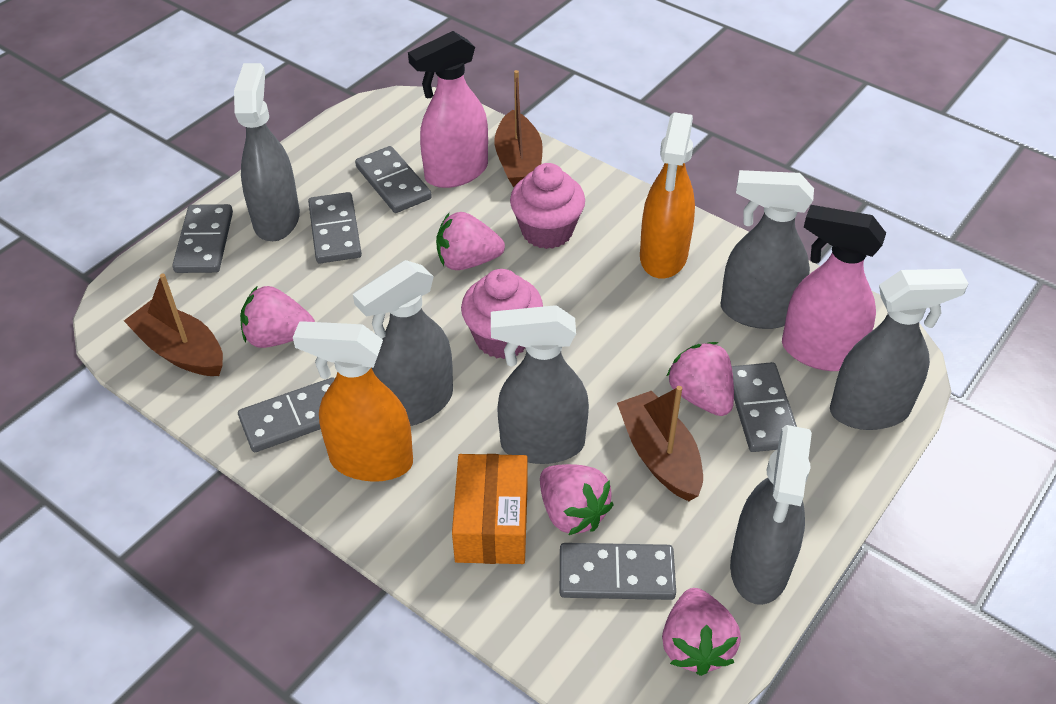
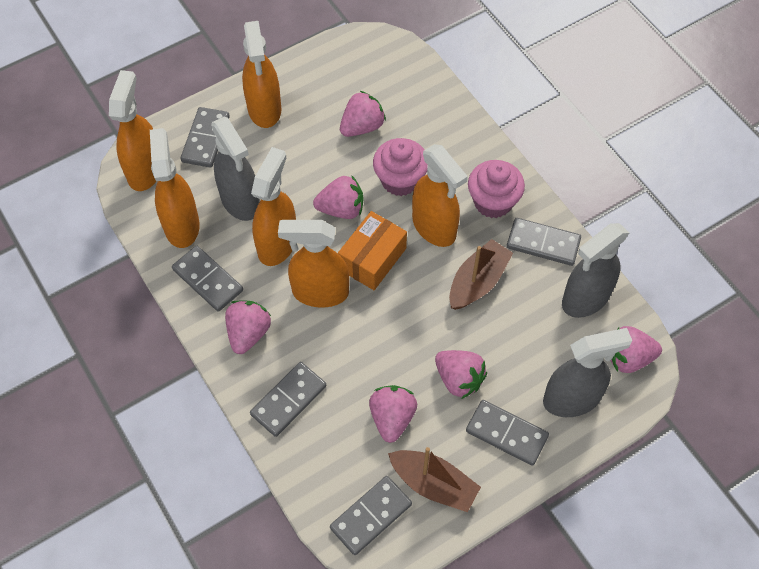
brown boat: [124,273,223,376] [494,70,543,187] [617,386,703,501] = 3 -> [388,447,481,512] [449,239,513,310] = 2
grey spray bottle: [234,63,300,241] [353,260,453,426] [491,305,589,464] [721,170,814,329] [730,425,812,605] [830,269,969,430] = 6 -> [211,117,260,221] [543,328,632,417] [562,223,629,318] = 3
orange spray bottle: [293,322,413,482] [640,112,695,279] = 2 -> [109,70,156,191] [150,128,200,248] [242,21,281,128] [251,147,296,266] [278,220,349,307] [412,144,468,247] = 6
pink spray bottle: [408,31,488,188] [782,205,886,371] = 2 -> none = 0
pink strawberry: [240,286,315,348] [436,212,505,270] [540,464,614,535] [662,588,741,676] [667,342,734,416] = 5 -> [225,300,271,354] [313,176,363,219] [340,91,386,137] [369,385,417,443] [435,350,487,399] [611,326,662,373] = 6

